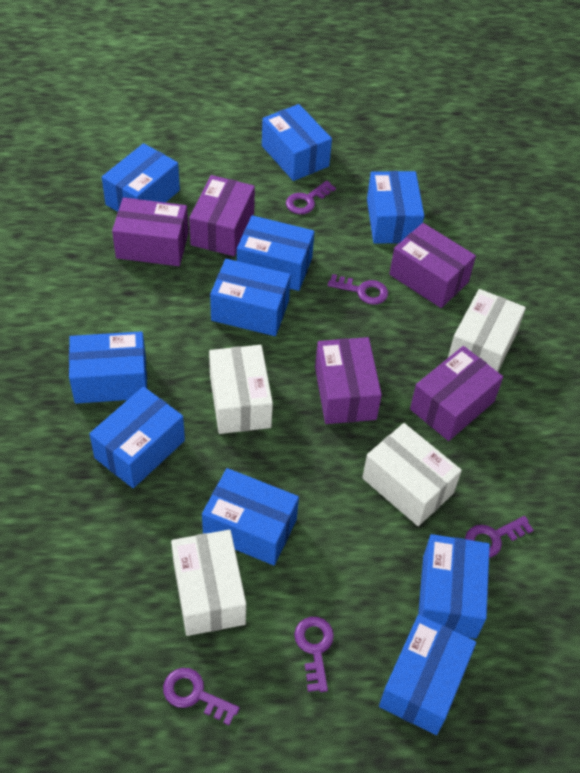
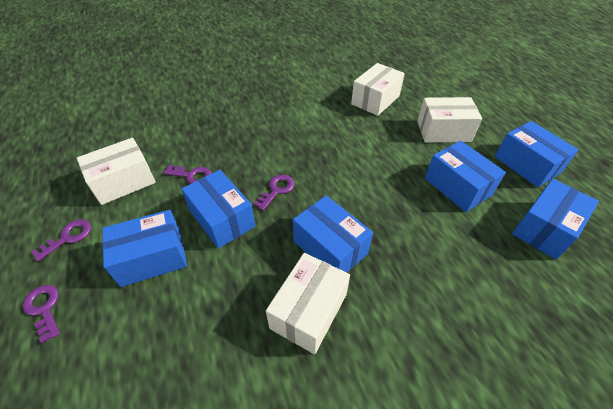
blue box: [69,331,147,404] [89,387,185,488] [102,143,180,212] [202,468,299,565] [210,259,291,336] [237,215,315,291] [262,104,332,181] [367,171,424,244] [379,615,476,735] [418,534,490,639] = 10 -> [102,210,187,287] [182,170,255,249] [293,195,373,273] [425,141,506,212] [495,121,579,187] [512,179,599,259] = 6
purple box: [112,197,189,266] [189,175,255,256] [315,337,382,424] [390,223,476,308] [410,346,503,441] = 5 -> none = 0
purple key: [163,668,240,725] [286,181,336,214] [294,617,334,692] [328,274,388,305] [465,516,534,558] = 5 -> [23,285,60,343] [31,219,91,262] [164,165,212,184] [253,175,294,211] = 4

